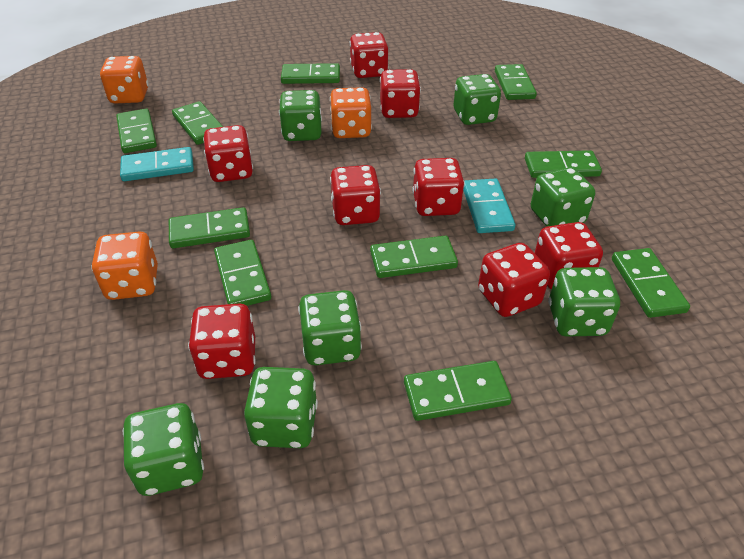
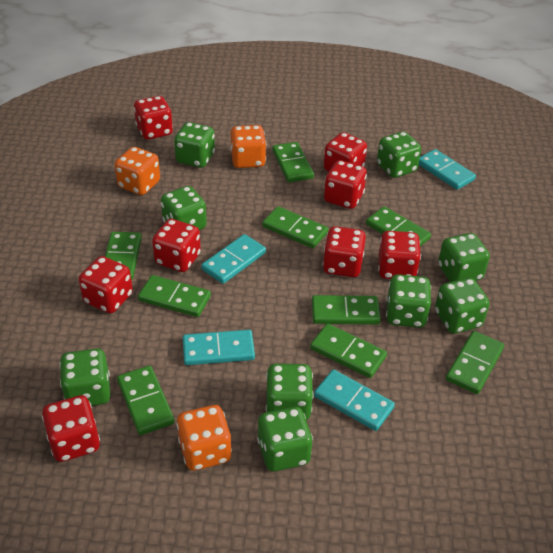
green dice: [122,403,204,496] [244,367,318,448] [279,90,322,141] [298,290,362,365] [454,74,501,125] [531,167,595,227] [548,267,620,337] = 7 -> [60,348,110,406] [161,186,207,230] [174,122,215,168] [257,407,313,472] [266,364,314,420] [377,131,421,178] [386,274,431,328] [435,278,490,334] [438,233,490,282] = 9
green domino: [116,109,157,153] [169,207,250,248] [172,101,223,145] [214,240,271,306] [281,63,340,84] [370,236,458,278] [404,361,512,421] [495,64,537,100] [525,150,602,178] [612,248,690,318] = 10 -> [105,232,142,280] [117,365,175,435] [138,275,211,317] [262,206,328,248] [272,142,314,183] [310,323,387,378] [312,295,381,325] [366,206,431,246] [446,331,504,394] = 9
turquoise domino: [120,147,194,181] [463,178,515,233] = 2 -> [183,330,255,365] [201,234,266,284] [314,369,395,431] [419,149,476,190] = 4

